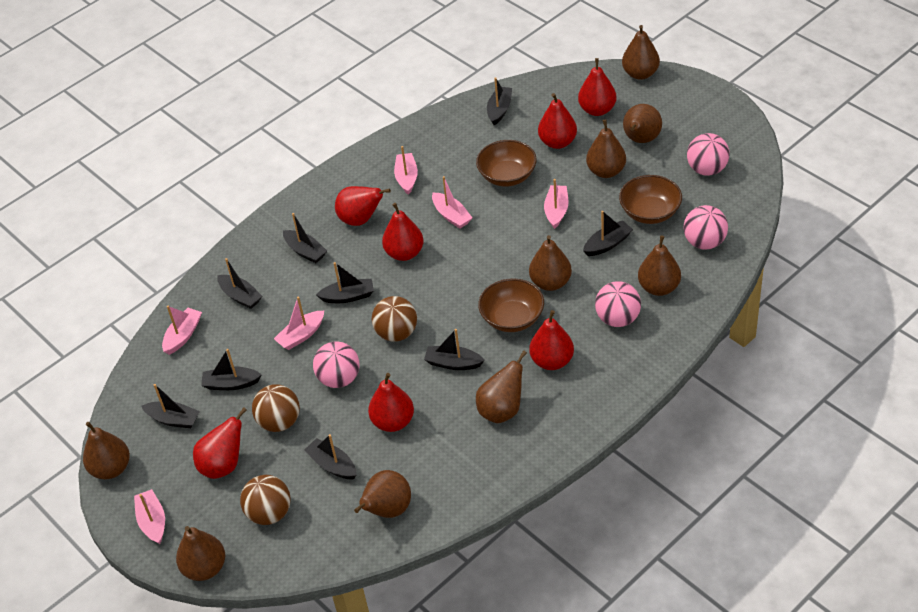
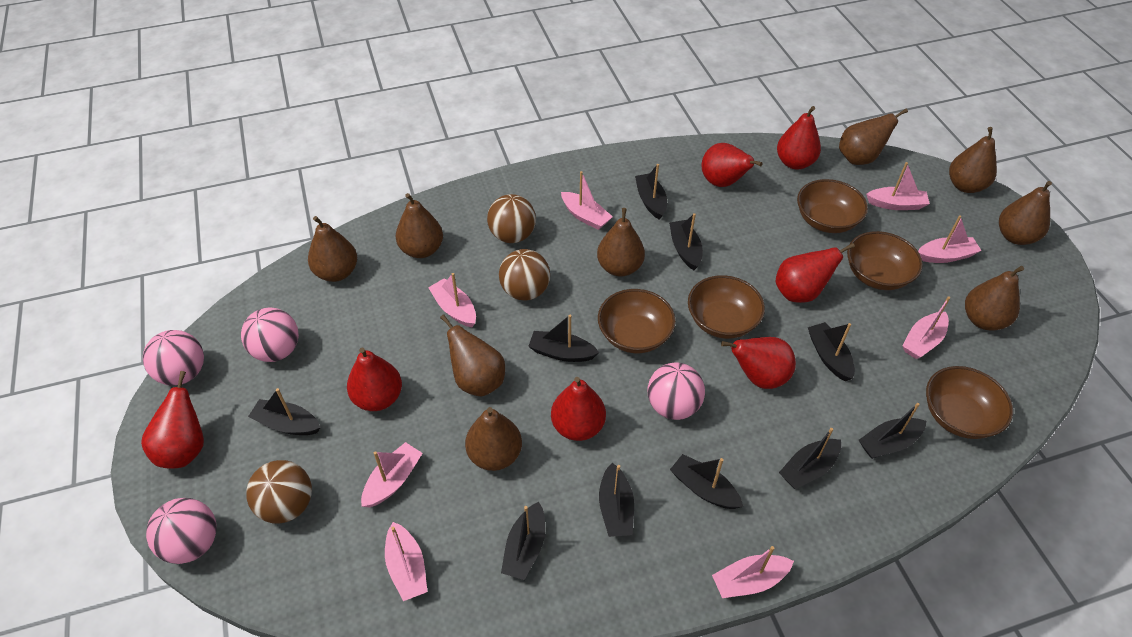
black boat: [141,384,200,428] [201,349,262,390] [217,258,262,309] [283,213,327,263] [304,434,356,479] [316,262,374,303] [424,329,485,370] [487,77,512,125] [583,211,633,256] = 9 -> [248,388,321,435] [501,502,545,580] [528,315,600,362] [599,463,634,537] [635,164,667,220] [669,213,703,270] [670,454,743,509] [779,428,841,489] [808,322,855,381] [859,403,926,459] = 10
brown bowl: [476,140,537,187] [478,278,544,332] [619,175,682,224] = 3 -> [598,289,676,353] [688,275,765,339] [797,179,868,233] [847,231,923,290] [926,366,1013,439] = 5
pink boat: [134,489,165,544] [162,306,202,355] [274,297,324,350] [394,146,418,195] [432,176,472,229] [544,179,568,229] = 6 -> [361,442,422,507] [385,522,428,601] [428,273,476,327] [561,171,613,230] [712,546,794,598] [866,162,930,210] [902,296,950,359] [918,215,982,263] = 8

